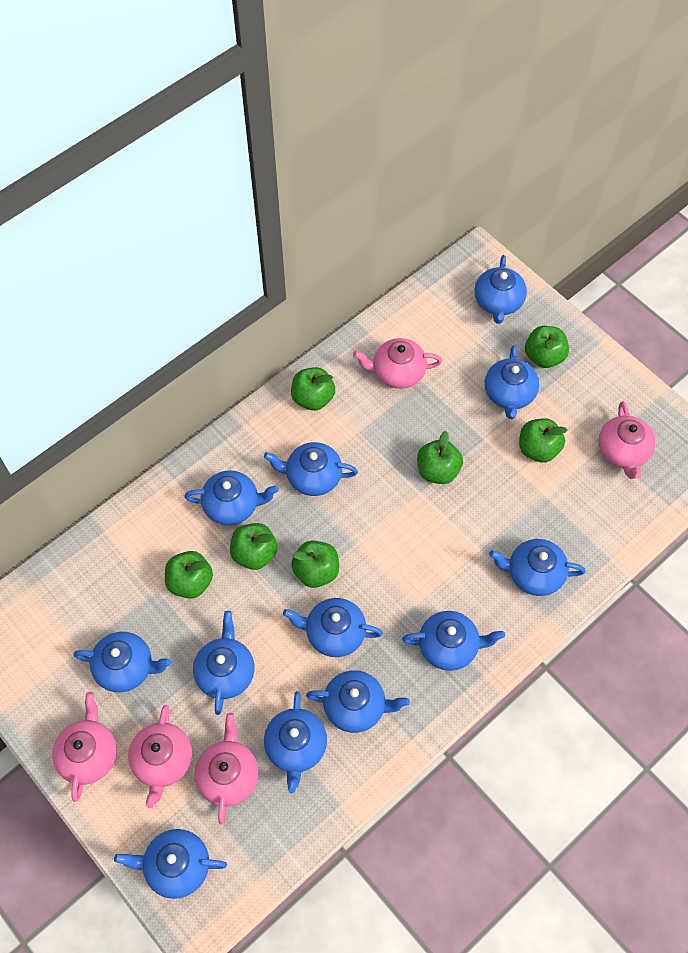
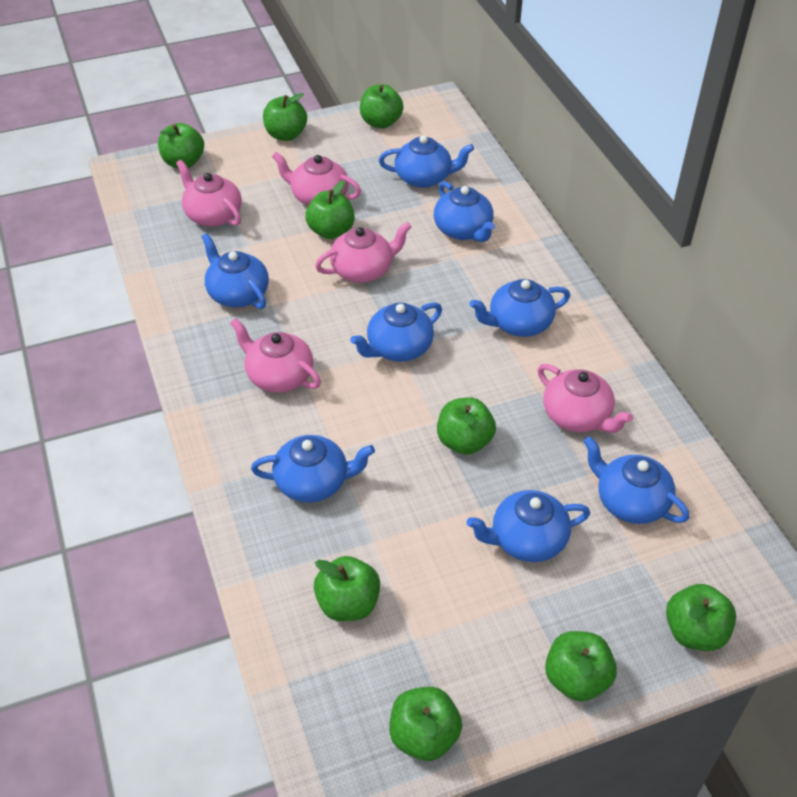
blue teapot: [74,632,171,692] [114,829,227,899] [184,470,279,525] [193,611,254,715] [264,442,358,496] [264,691,327,793] [283,598,383,657] [306,670,410,733] [402,611,505,671] [474,255,527,324] [485,345,539,419] [489,539,586,596] = 12 -> [201,233,269,309] [251,435,375,503] [350,302,442,362] [379,135,474,188] [434,181,495,242] [467,490,590,562] [470,279,570,337] [583,436,689,524] = 8
green apple: [165,551,213,599] [230,523,277,570] [291,367,335,411] [291,540,339,588] [417,431,463,484] [519,418,567,463] [525,326,569,368] = 7 -> [158,123,204,168] [263,93,307,141] [305,180,355,239] [314,556,380,621] [360,84,404,129] [389,687,462,761] [437,397,496,455] [545,631,617,702] [666,584,736,651] = 9

